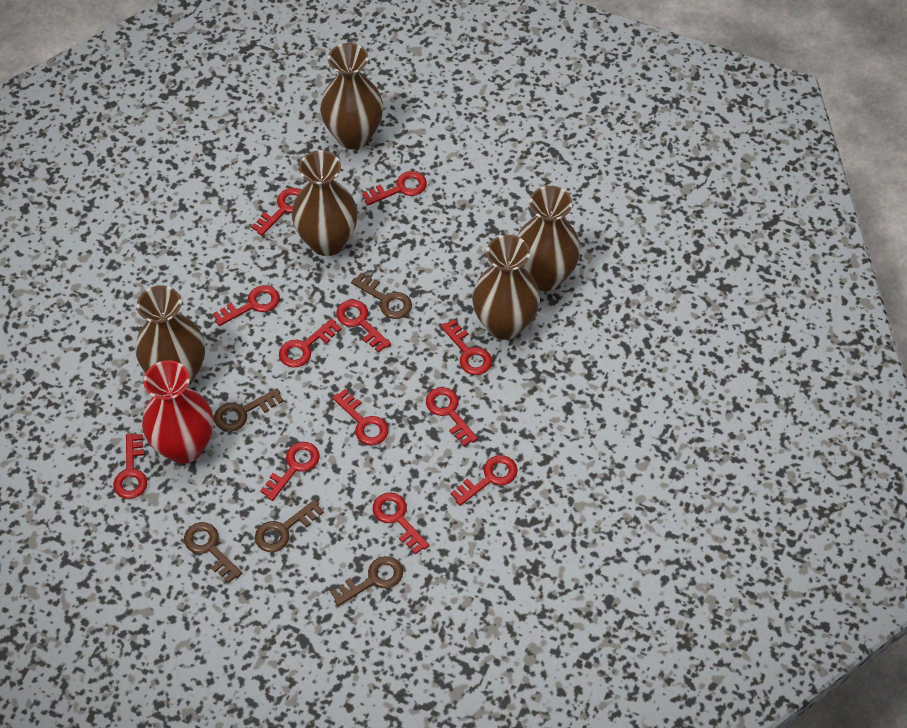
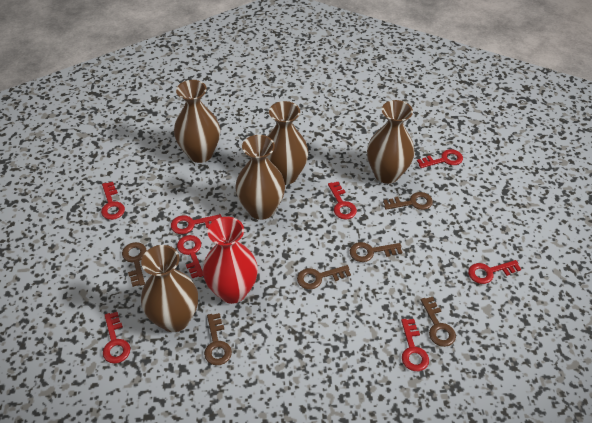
brown key: [184,522,242,583] [214,388,284,432] [255,499,324,552] [330,556,403,606] [351,272,412,319] = 5 -> [122,242,147,287] [204,313,232,365] [297,265,351,289] [350,242,402,262] [383,192,433,210] [421,297,456,347] = 6
red key: [113,433,147,499] [213,285,280,326] [251,188,301,236] [260,442,320,501] [279,318,342,368] [332,389,389,445] [336,300,391,353] [362,171,427,206] [373,492,429,555] [426,387,478,446] [441,319,492,375] [451,455,518,506] = 12 -> [101,182,125,220] [103,312,130,364] [171,214,222,234] [177,235,203,278] [328,182,357,219] [401,319,429,371] [417,149,463,168] [468,260,521,284] = 8

